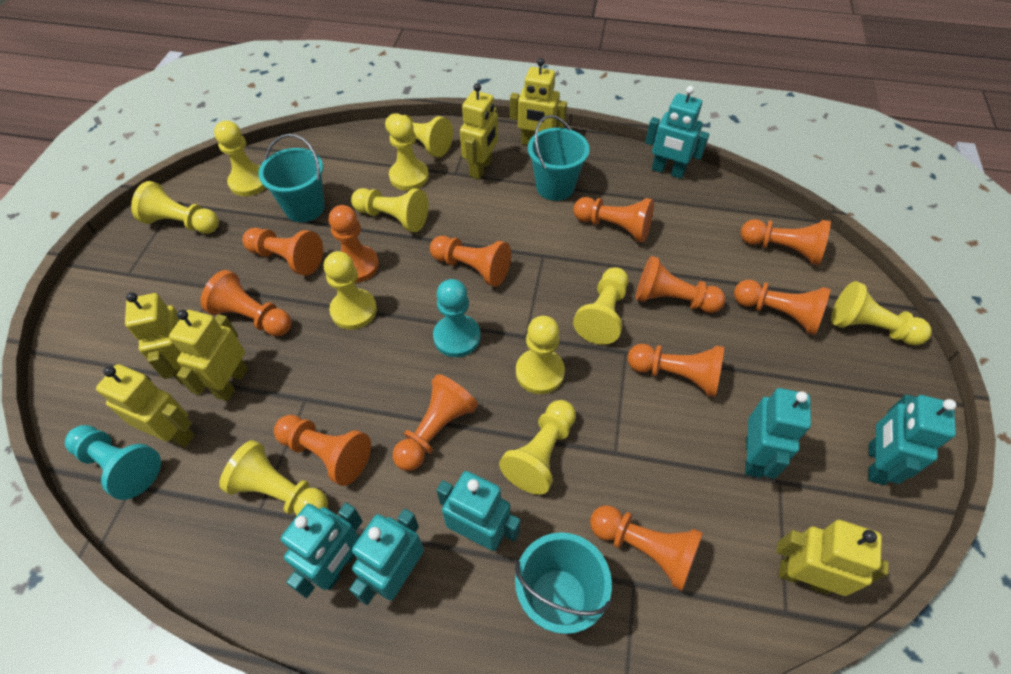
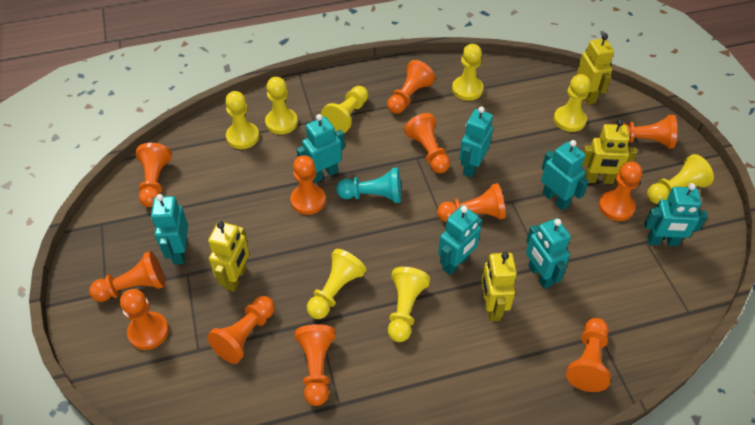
turquoise bucket: [258,134,325,222] [515,532,612,634] [528,115,590,201] = 3 -> none = 0
turquoise pawn: [65,425,161,500] [433,279,481,357] = 2 -> [336,168,401,203] = 1
turquoise robot: [281,503,363,598] [349,509,424,605] [437,471,521,551] [645,86,709,179] [745,388,811,479] [868,395,956,485] = 6 -> [151,194,188,264] [297,114,345,183] [438,205,483,275] [459,106,493,178] [526,218,571,289] [541,140,589,210] [644,183,708,246] = 7
yellow pawn: [131,181,219,234] [214,121,266,196] [219,440,328,516] [324,251,377,330] [351,188,428,232] [385,113,453,157] [388,115,429,191] [499,400,576,495] [516,316,565,394] [573,267,628,345] [831,281,932,346] = 11 -> [225,91,259,149] [265,77,298,134] [307,249,366,319] [321,86,368,133] [388,267,430,342] [452,44,483,101] [554,74,591,132] [647,154,714,204] = 8
yellow robot: [96,364,194,447] [125,292,183,384] [169,310,248,401] [460,83,498,179] [510,58,567,145] [776,520,889,596] = 6 -> [208,221,249,292] [481,252,517,321] [577,34,614,105] [582,119,637,184] = 4

